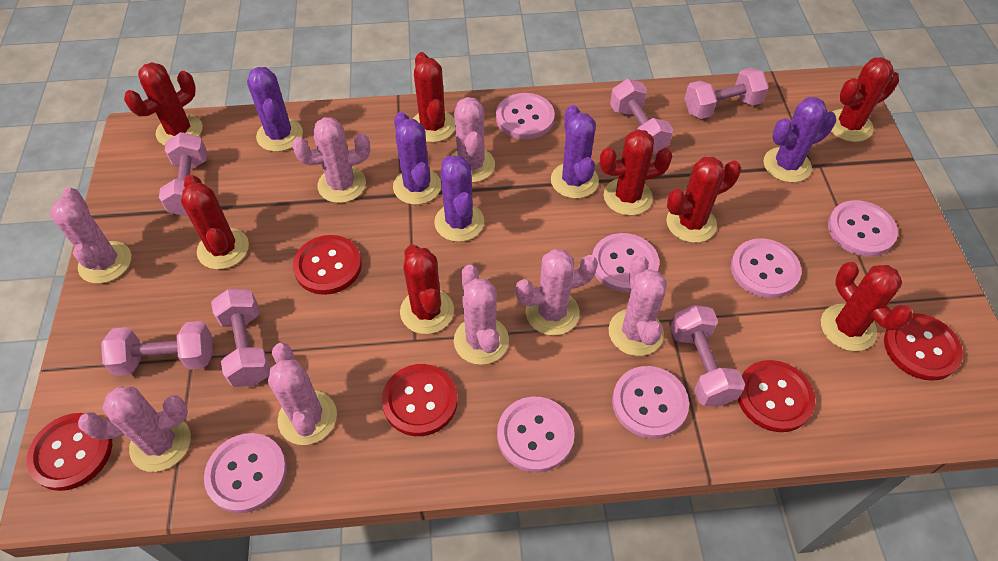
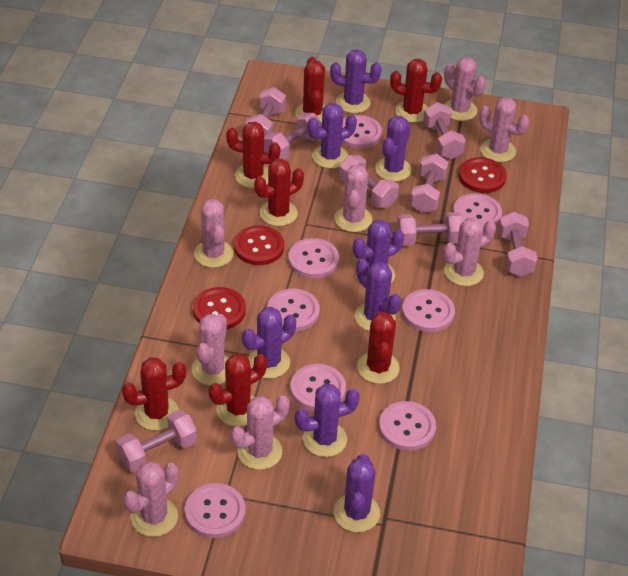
pink button: [204,433,287,513] [496,93,555,140] [497,397,574,473] [592,233,659,292] [612,366,689,439] [731,239,801,298] [828,200,898,257] = 7 -> [185,483,245,538] [267,289,320,332] [288,238,339,278] [290,364,346,411] [341,115,382,149] [379,401,436,451] [402,289,455,332] [453,193,502,228] = 8
pink dumbbell: [101,321,213,376] [159,132,207,216] [211,289,270,387] [610,79,673,155] [670,305,745,407] [685,68,769,119] = 6 -> [116,410,197,472] [245,87,286,136] [264,113,322,160] [339,155,399,208] [397,212,464,246] [410,153,449,213] [423,102,466,159] [498,212,537,277] = 8
purple cactus: [247,67,303,152] [393,112,441,205] [434,155,484,242] [551,105,599,199] [764,97,836,183] = 5 -> [242,307,296,379] [295,384,360,457] [307,103,357,169] [330,49,382,113] [334,454,380,532] [353,220,404,283] [355,259,401,331] [375,116,412,182] = 8
red button: [27,413,112,491] [293,235,362,295] [382,364,458,436] [738,360,815,432] [884,313,963,381] = 5 -> [193,287,246,329] [234,226,284,265] [459,157,507,193] = 3
red cactus: [124,62,203,146] [181,175,249,270] [400,244,454,334] [413,52,455,142] [600,129,672,216] [666,157,741,243] [821,262,913,351] [831,57,899,142] = 8 -> [122,357,186,431] [209,354,267,427] [226,122,280,188] [254,159,304,226] [295,57,325,122] [357,312,400,384] [390,59,442,123] = 7

